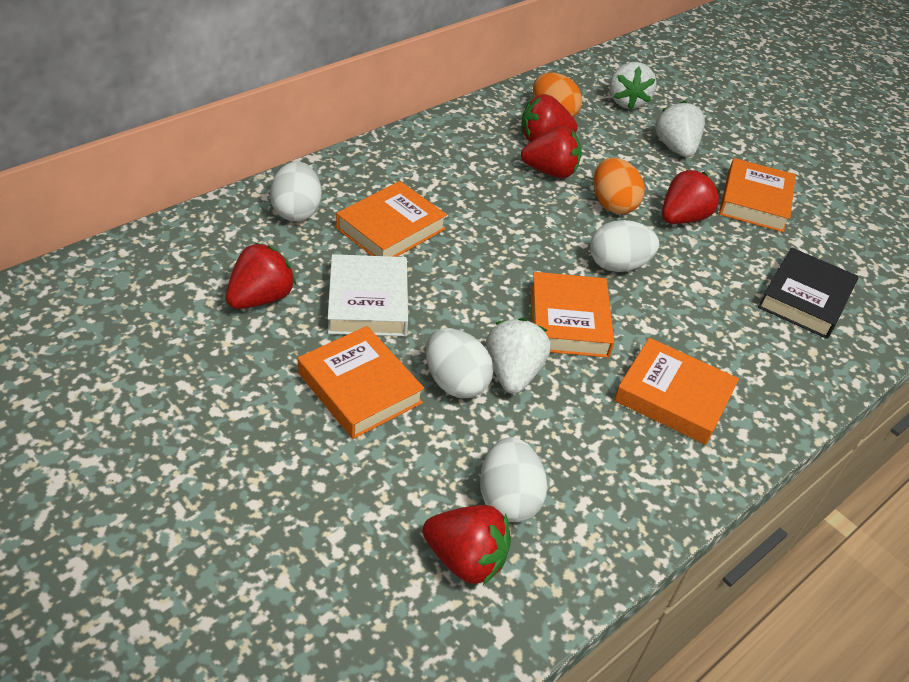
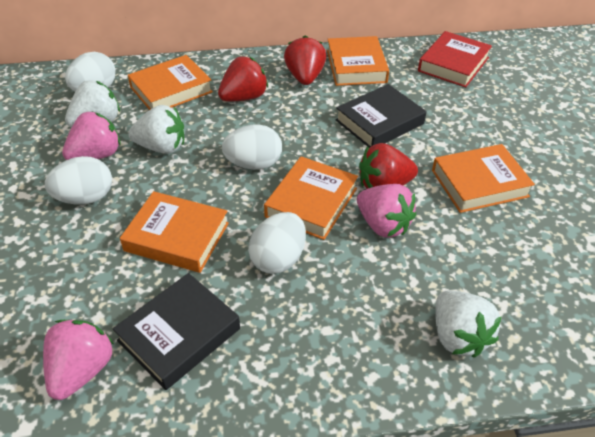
black book: [758,248,859,339] = 1 -> [113,273,240,390] [335,84,427,148] = 2
orange egg: [533,72,582,118] [594,158,645,214] = 2 -> none = 0
pink strawberry: none = 0 -> [43,320,114,400] [62,111,121,160] [357,184,416,238] = 3
red book: none = 0 -> [418,31,492,87] = 1
red strawberry: [226,243,296,309] [422,505,511,585] [521,94,578,142] [521,126,582,178] [662,170,720,224] = 5 -> [218,57,268,102] [284,35,326,85] [359,143,418,189] = 3
white book: [328,254,408,336] = 1 -> none = 0

